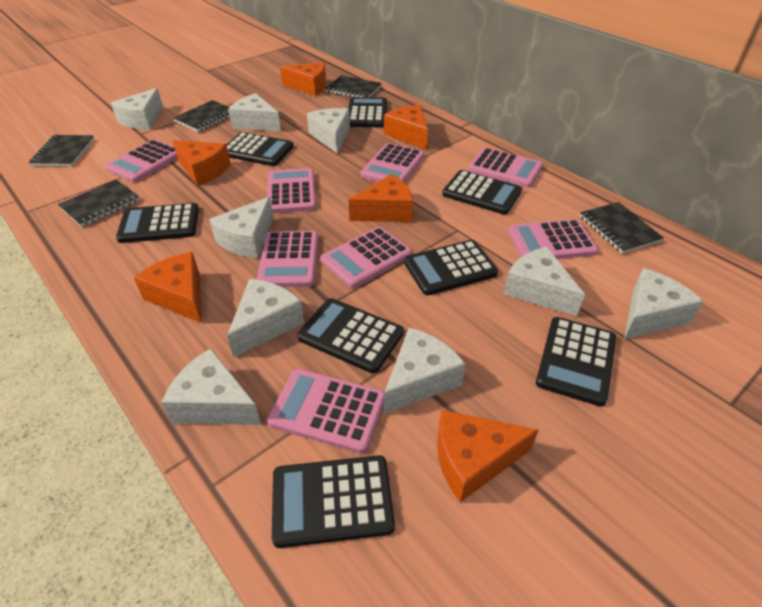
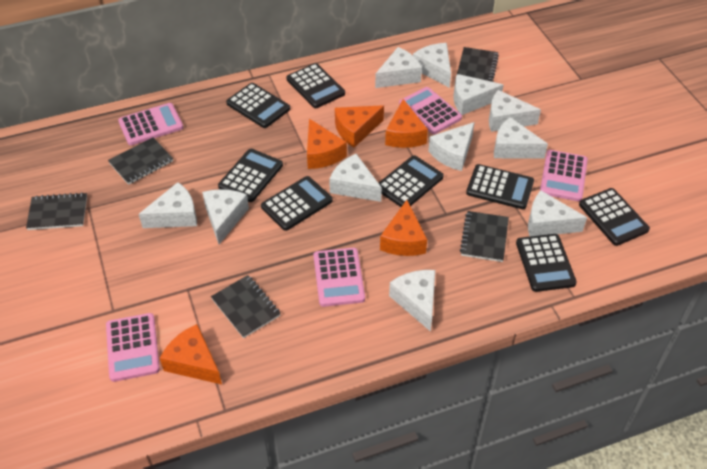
orange cheese: [134,252,201,323] [172,140,231,186] [280,62,326,96] [349,174,413,222] [384,105,428,150] [437,410,538,502] = 6 -> [160,324,222,385] [307,119,347,169] [335,105,384,148] [380,200,427,256] [385,99,428,148] = 5
pink calculator: [105,139,177,182] [257,231,318,287] [267,168,316,213] [267,369,384,454] [321,227,412,288] [361,143,425,183] [468,148,543,188] [508,219,598,259] = 8 -> [106,313,160,382] [118,103,183,145] [313,248,365,307] [399,87,462,134] [540,150,588,201] = 5
white cheese: [111,88,163,130] [161,348,261,425] [209,197,273,258] [227,279,304,357] [228,93,281,132] [307,108,350,153] [384,327,466,414] [504,247,585,316] [624,268,703,339] = 9 -> [139,182,197,228] [202,189,249,244] [329,154,382,202] [375,47,422,88] [389,270,435,332] [413,43,451,88] [428,122,474,171] [454,74,503,115] [489,90,541,132] [494,117,548,158] [528,191,587,236] = 11

